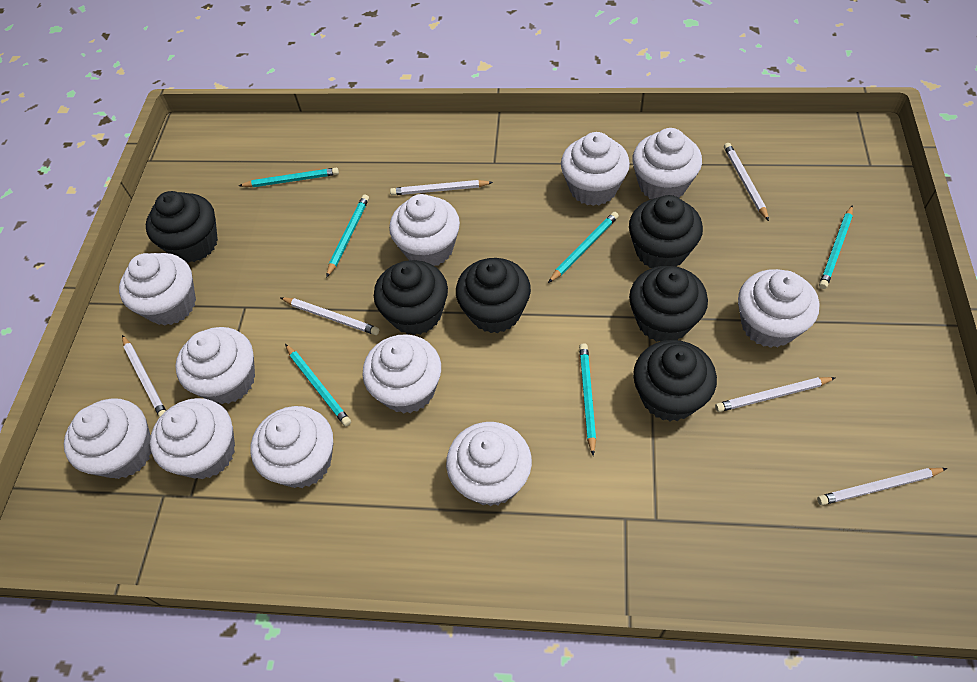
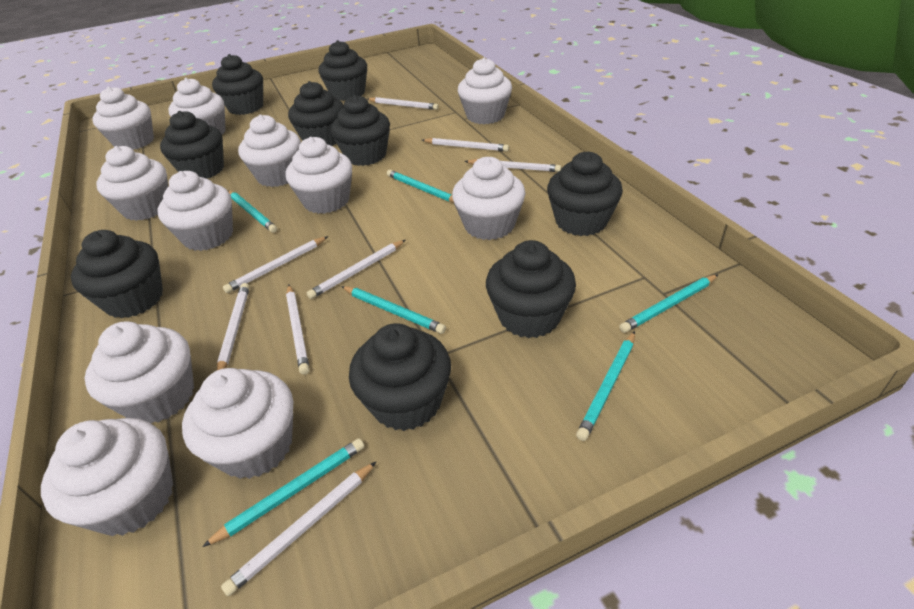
black cupcake: [146,191,218,263] [374,260,448,335] [456,258,531,333] [629,195,703,268] [629,266,708,342] [633,340,717,421] = 6 -> [71,230,163,318] [160,111,224,179] [212,54,263,115] [288,81,344,146] [319,40,367,101] [331,95,390,166] [349,323,451,431] [486,240,576,338] [547,152,623,236] = 9
white pencil: [122,335,166,418] [280,297,379,335] [390,180,493,195] [715,377,836,412] [724,143,769,221] [817,468,947,505] = 6 -> [217,283,250,370] [221,461,377,596] [223,236,328,293] [286,285,310,375] [307,240,405,299] [367,97,439,110] [422,138,509,152] [464,159,561,172] = 8

